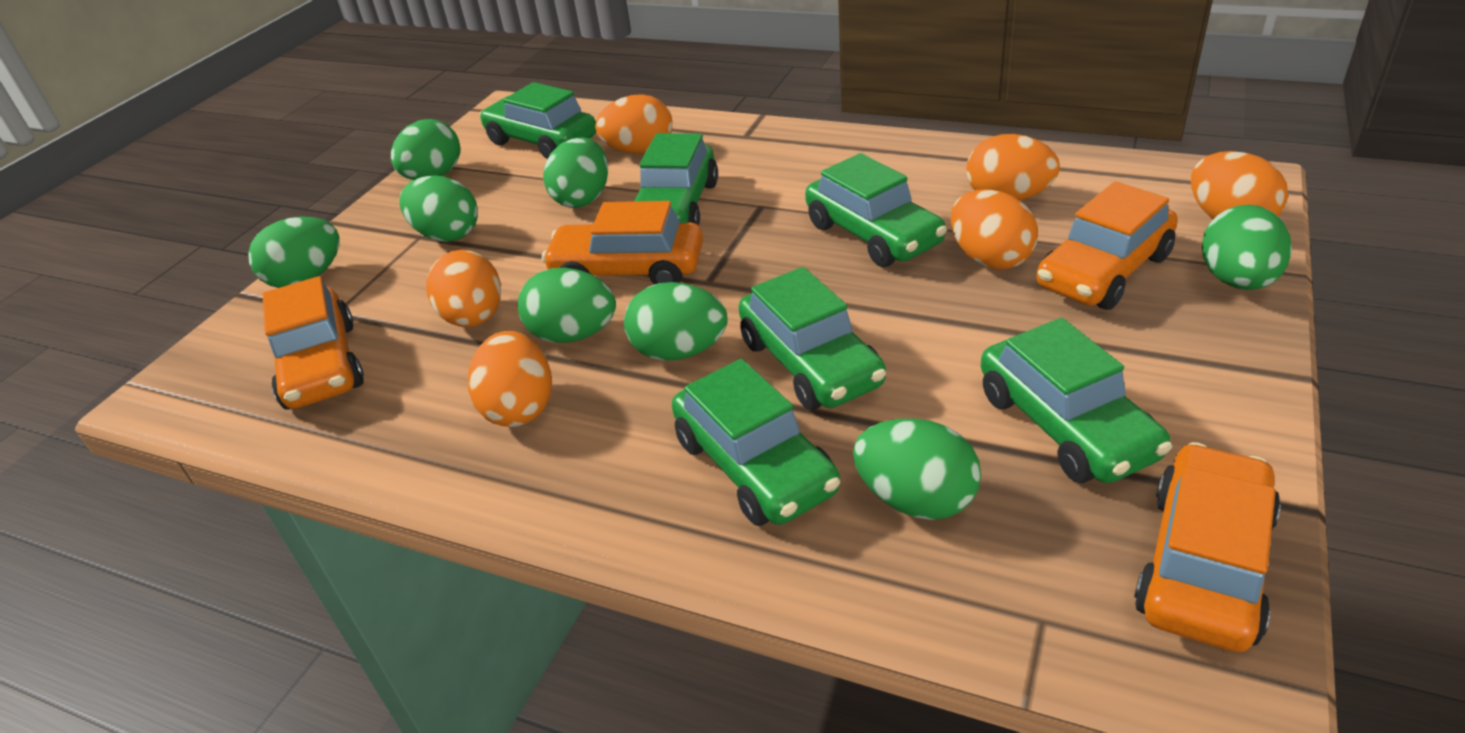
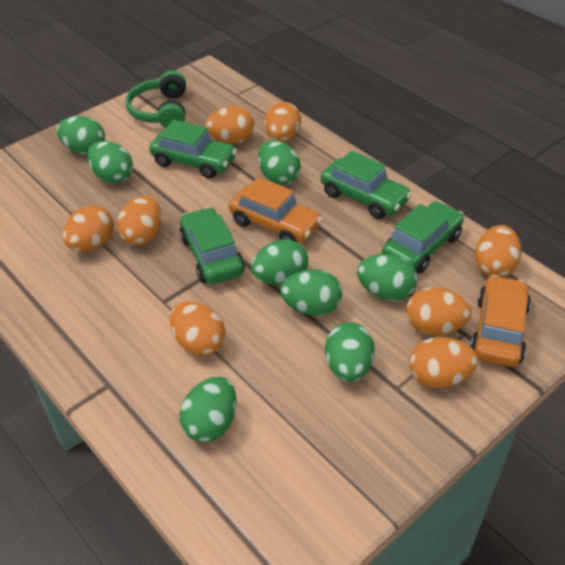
green car: [480,82,596,159] [634,133,718,225] [672,359,840,526] [738,267,886,410] [805,153,947,267] [981,318,1172,483] = 6 -> [149,120,237,179] [179,207,245,284] [321,151,412,219] [382,201,464,274] = 4
green headphones: none = 0 -> [125,70,186,128] = 1
orange car: [262,276,364,410] [542,201,703,285] [1037,181,1178,310] [1134,442,1281,652] = 4 -> [229,177,323,243] [470,275,531,367] = 2
orange egg: [426,250,501,327] [468,331,552,427] [595,94,673,154] [951,189,1038,270] [967,134,1060,200] [1191,151,1288,219] = 6 -> [63,205,114,252] [117,196,162,246] [170,301,225,356] [205,106,254,144] [264,102,301,142] [406,287,472,335] [409,337,478,388] [475,225,522,277] = 8

